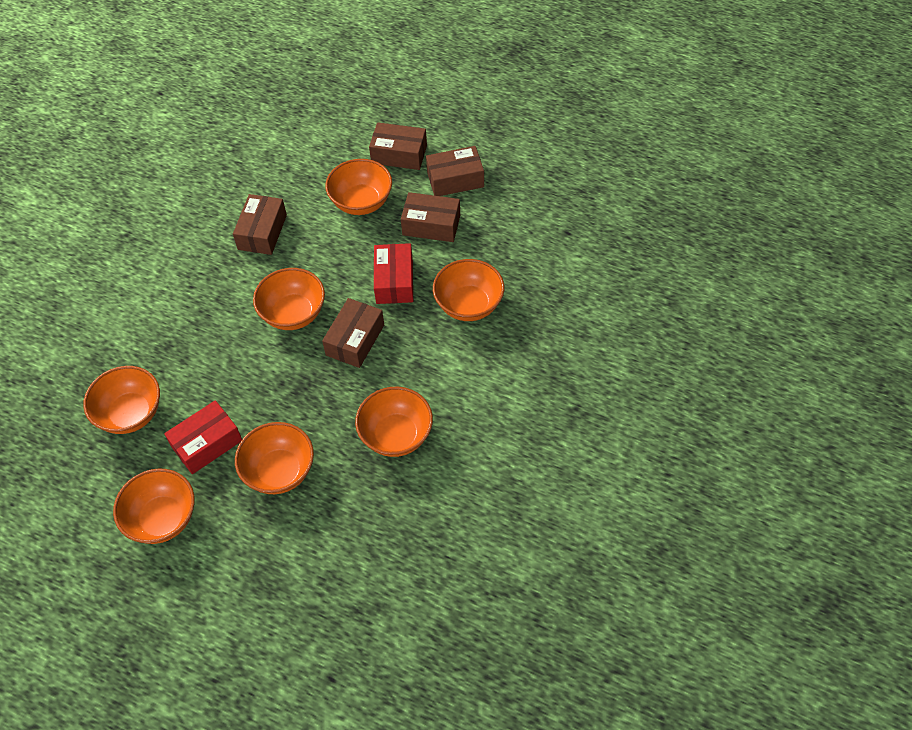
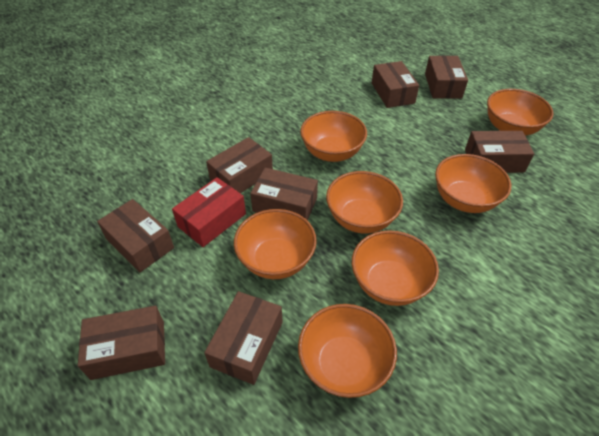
brown box: [233,194,287,255] [322,298,384,368] [369,122,427,170] [401,192,460,242] [426,146,484,196] = 5 -> [78,306,165,380] [97,199,174,272] [204,291,283,385] [206,137,273,193] [250,168,318,221] [372,61,419,108] [425,56,468,99] [465,131,534,173] = 8
red box: [164,400,242,474] [374,243,413,304] = 2 -> [172,177,246,247] = 1

